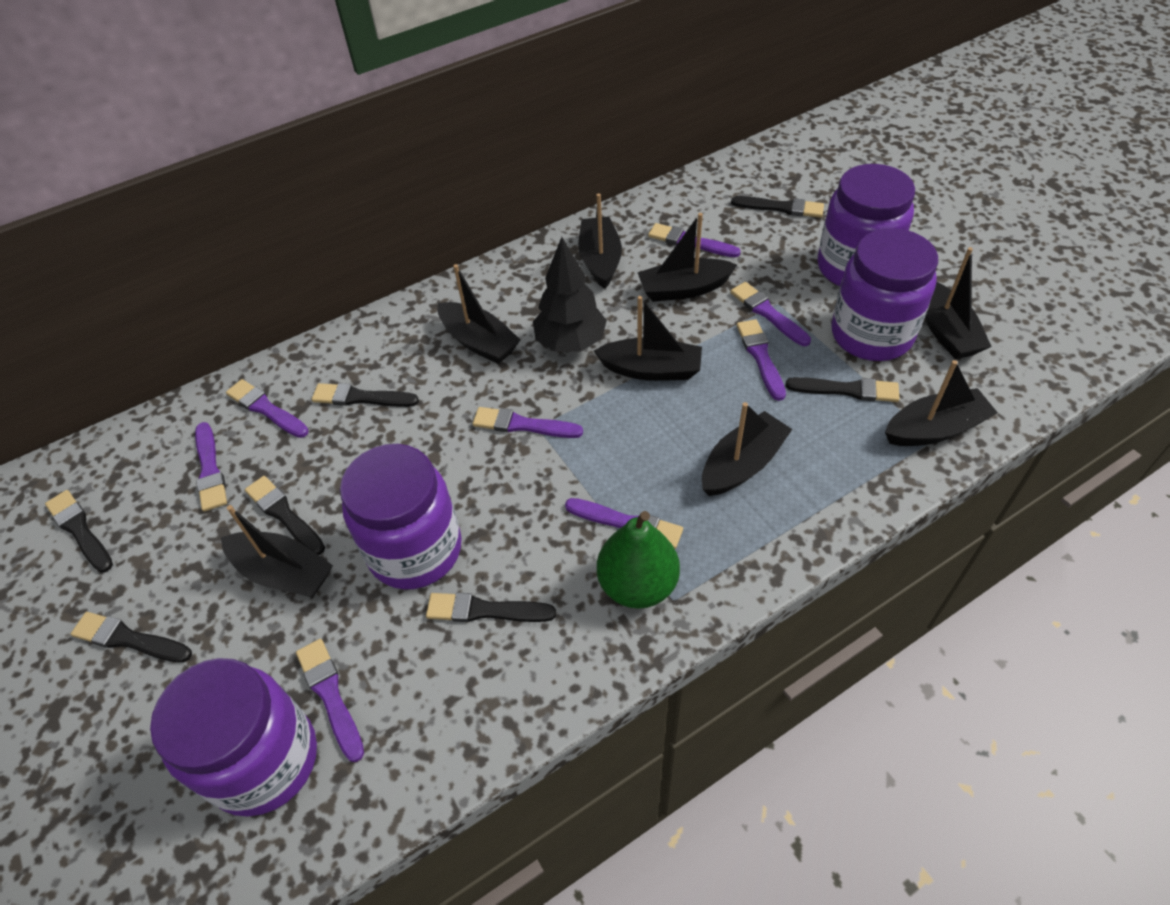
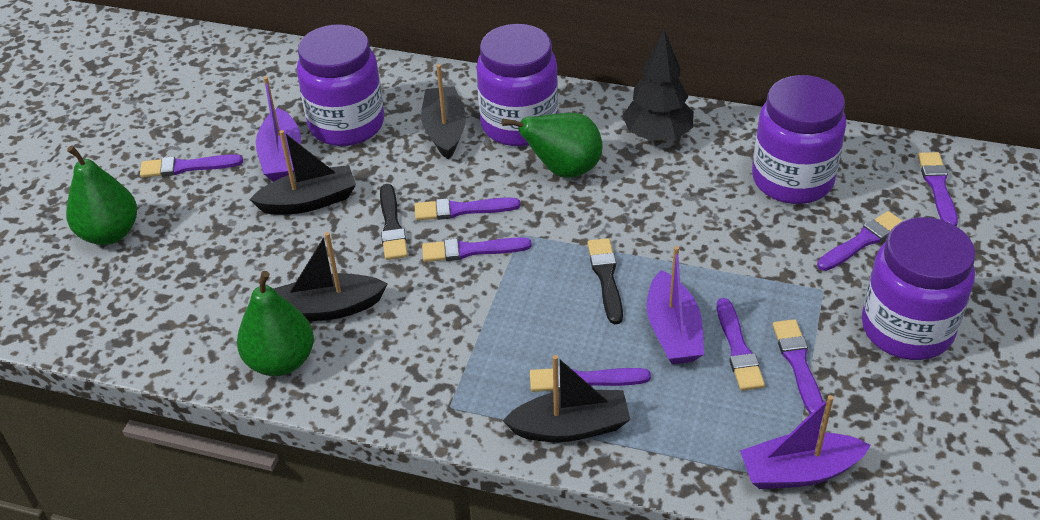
black boat: [221,505,333,598] [437,264,520,364] [578,193,622,289] [594,296,702,381] [637,213,737,302] [702,402,792,496] [885,360,998,446] [925,247,992,359] = 8 -> [249,130,356,215] [273,232,387,321] [421,64,466,160] [503,355,630,442] = 4
black brush: [45,490,113,573] [71,612,192,663] [245,476,325,555] [312,383,419,407] [426,593,556,622] [731,196,824,218] [786,377,900,402] = 7 -> [380,184,408,260] [587,238,623,324] = 2
green pear: [597,511,680,609] = 1 -> [66,146,137,245] [237,271,314,376] [502,113,603,178] = 3
purple boat: none = 0 -> [256,76,301,182] [647,246,704,364] [740,395,871,489] = 3

